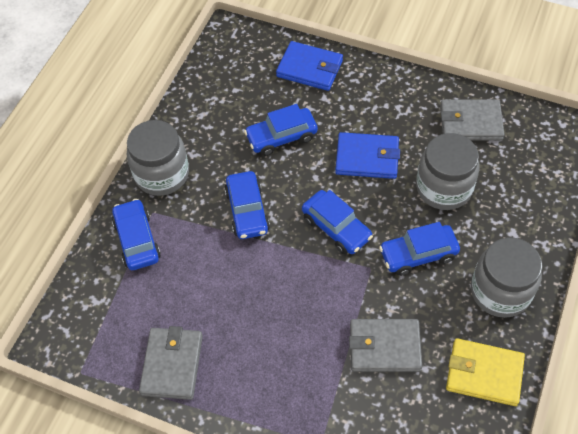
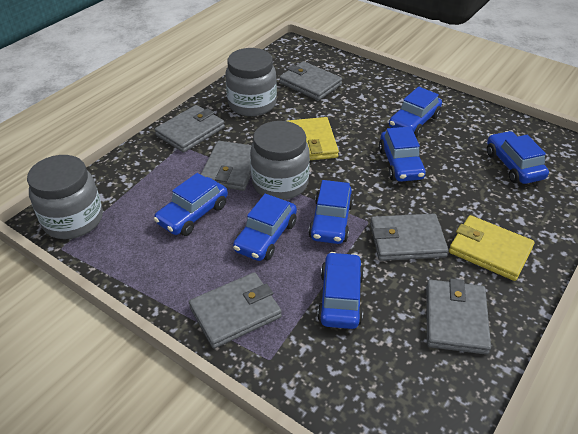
blue car: [112,199,161,270] [224,171,270,239] [244,104,318,156] [302,190,373,254] [379,222,460,276] = 5 -> [154,173,228,236] [233,194,297,261] [309,180,354,244] [317,252,364,329] [379,127,426,182] [389,87,442,137] [487,131,549,184] = 7
blue wallet: [276,41,343,91] [335,132,400,179] = 2 -> none = 0
grey wallet: [139,326,203,400] [349,319,422,372] [440,99,505,141] = 3 -> [155,105,225,153] [189,272,282,349] [201,141,252,191] [279,61,342,101] [370,214,449,261] [426,278,491,355] = 6
yellow wallet: [446,338,525,406] = 1 -> [287,117,339,160] [449,215,535,281] = 2

